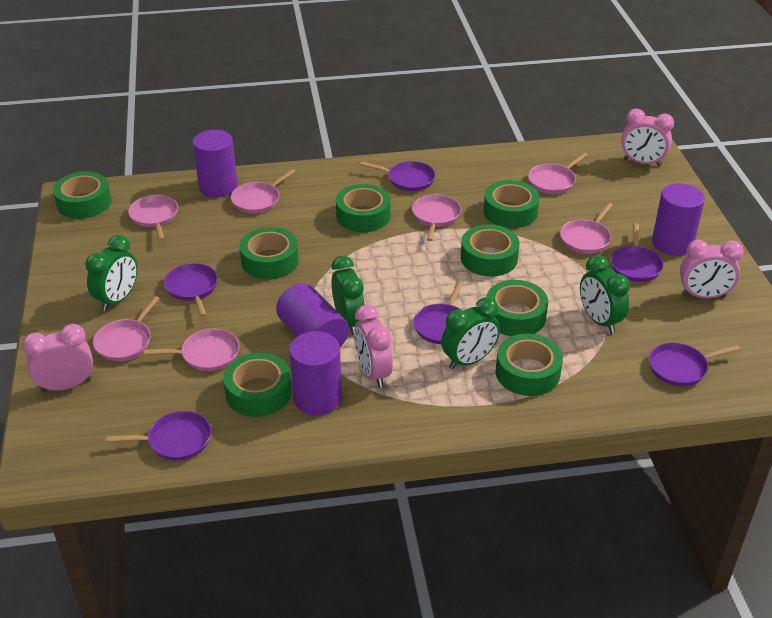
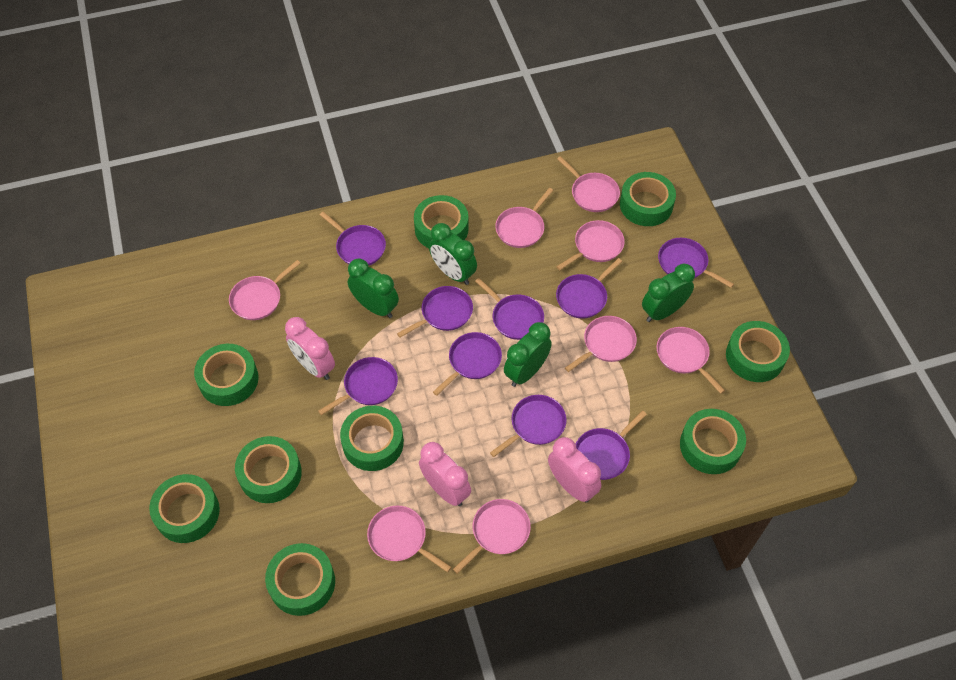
green tape: [53,172,111,219] [223,352,292,417] [240,227,299,279] [336,184,391,232] [461,224,520,276] [484,180,540,228] [487,280,548,336] [496,334,563,396] = 8 -> [149,474,220,543] [194,344,259,406] [235,436,302,503] [265,543,335,616] [340,406,404,471] [414,195,469,248] [620,172,676,226] [680,409,746,474] [726,321,790,382] = 9
pink clock: [22,324,93,393] [354,304,393,388] [621,109,674,166] [680,240,744,298] = 4 -> [285,317,335,380] [419,442,471,506] [548,437,601,503] = 3
pink pan: [93,296,160,361] [128,195,178,241] [144,328,239,371] [231,169,295,213] [412,194,461,241] [528,153,588,194] [560,203,612,254] = 7 -> [229,260,301,320] [367,506,451,572] [453,499,531,574] [495,188,553,248] [556,220,625,270] [557,156,620,212] [565,316,637,372] [656,327,725,394] = 8
purple cylinder: [193,130,238,197] [276,283,349,347] [289,331,342,415] [652,183,705,256] = 4 -> none = 0
purple pan: [106,411,211,461] [164,263,218,317] [360,161,436,191] [413,280,464,344] [610,223,664,282] [649,342,740,386] = 6 -> [318,357,398,415] [320,212,386,266] [397,286,473,337] [433,332,502,396] [475,278,544,340] [490,395,566,457] [556,258,622,318] [576,411,647,480] [658,238,734,288] = 9

